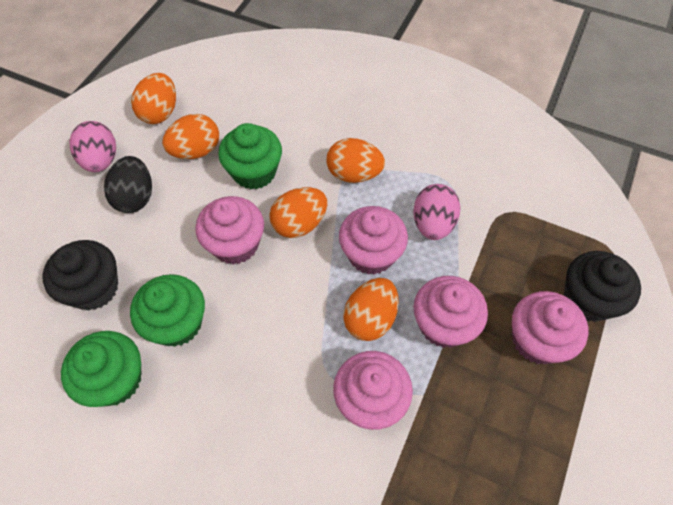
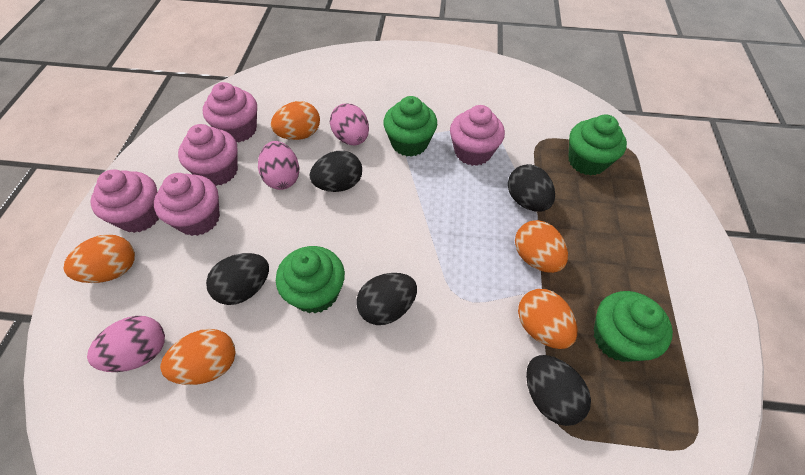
black cupcake: [42,240,118,311] [564,251,641,322] = 2 -> none = 0
black egg: [104,156,152,213] = 1 -> [206,253,269,305] [309,151,362,192] [356,273,417,325] [508,164,555,212] [526,355,591,426] = 5
green cupcake: [61,331,141,407] [130,274,205,347] [218,123,282,190] = 3 -> [276,246,345,314] [383,96,437,157] [568,114,627,176] [594,291,673,362] = 4
pink egg: [69,121,116,172] [413,184,460,240] = 2 -> [87,316,165,372] [258,141,299,190] [330,103,369,145] = 3

